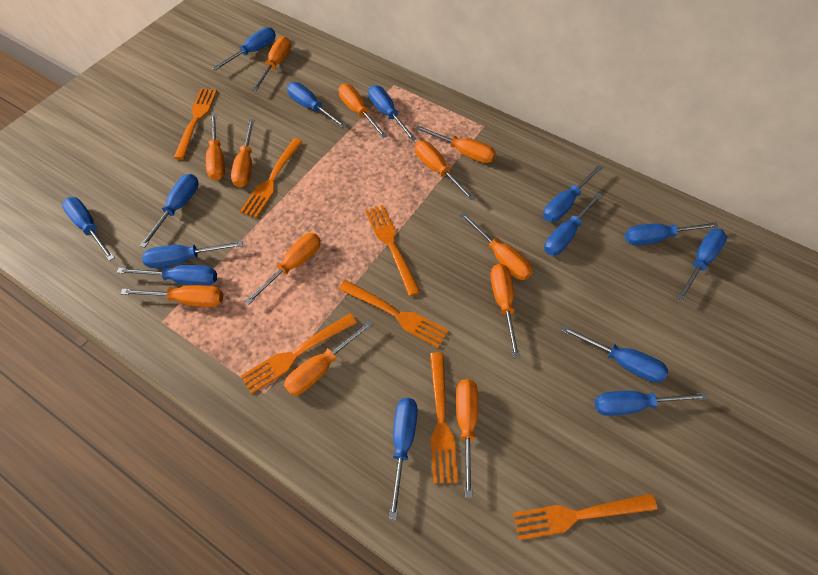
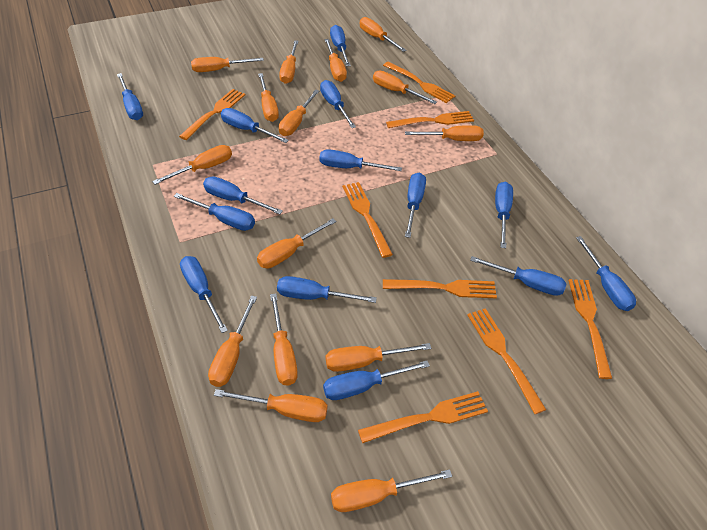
orange fork: [174,88,217,160] [240,138,303,218] [241,314,357,394] [339,280,449,348] [365,205,421,296] [430,352,458,484] [513,494,657,540] = 7 -> [179,89,245,140] [342,182,393,258] [358,391,488,443] [383,62,455,103] [383,279,497,298] [386,111,474,128] [467,308,546,414] [568,279,612,379] = 8
orange screwdriver: [120,285,223,307] [206,114,225,180] [231,119,254,188] [245,233,321,304] [252,36,291,91] [284,320,373,395] [339,84,387,138] [415,125,496,163] [415,141,475,201] [456,379,478,498] [460,212,533,280] [490,264,520,358] = 12 -> [152,145,232,185] [191,57,264,72] [208,295,257,387] [214,389,328,422] [257,218,337,268] [258,73,279,122] [270,293,298,386] [279,40,299,84] [279,89,319,136] [324,39,347,82] [326,343,431,372] [331,469,452,512] [360,17,406,52] [373,70,437,104] [405,125,484,141] = 15

